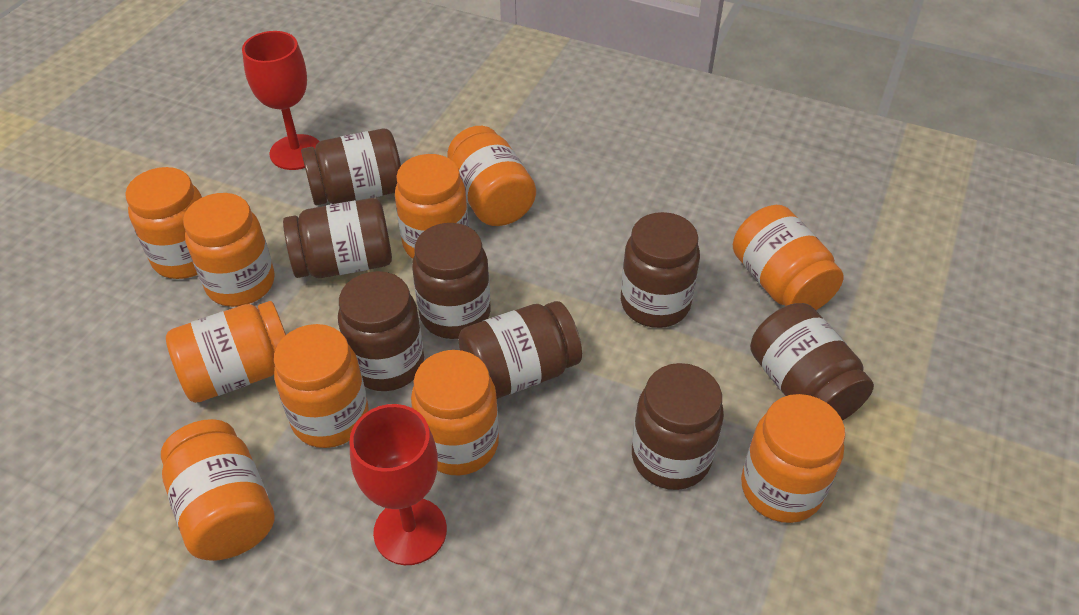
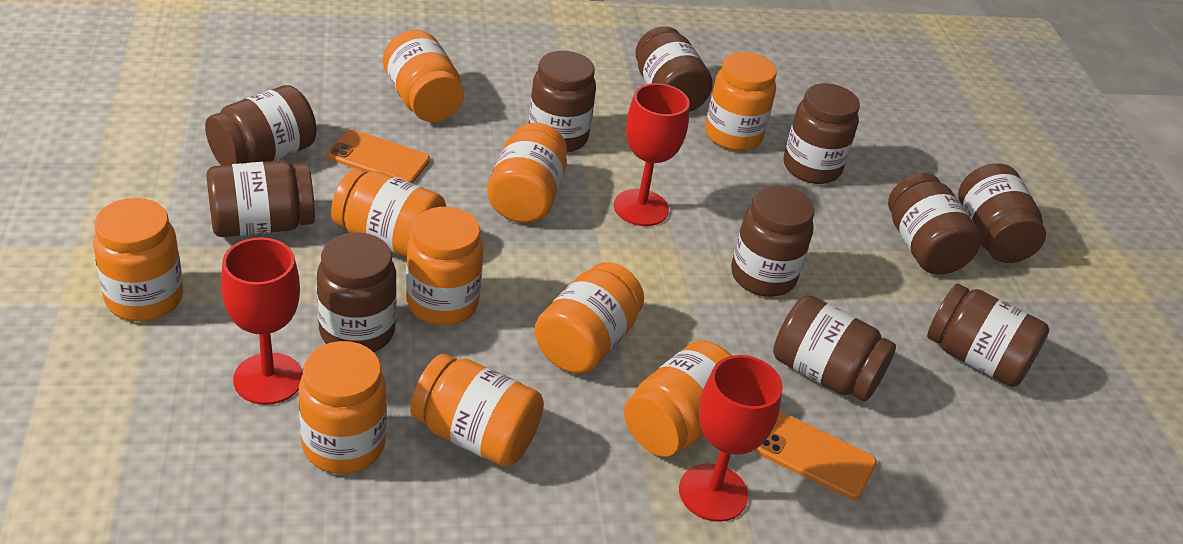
brown jar: [283,198,392,278] [301,129,401,205] [338,271,424,391] [412,223,491,339] [458,301,582,399] [621,212,700,328] [632,363,724,490] [750,303,874,421] = 8 -> [205,85,317,165] [206,160,315,237] [317,232,397,352] [529,51,596,153] [635,26,713,112] [731,186,814,297] [773,295,896,402] [784,83,860,184] [888,173,982,275] [927,284,1049,387] [958,163,1046,263] = 11
orange phone: none = 0 -> [327,130,430,183] [755,412,877,500] = 2
red goblet: [242,31,320,170] [349,404,447,565] = 2 -> [221,237,303,405] [614,83,690,226] [679,355,783,522] = 3

